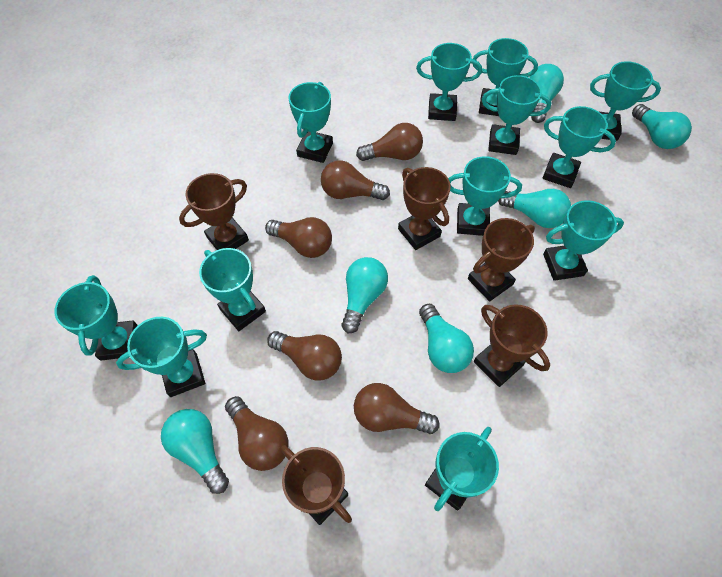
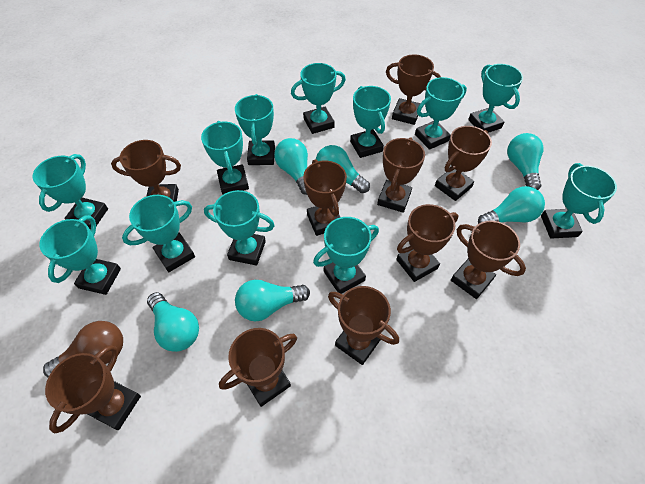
brown light bulb: [225,396,289,471] [265,217,332,258] [267,331,342,381] [321,160,390,200] [354,383,440,434] [356,123,423,161] = 6 -> [43,321,123,377] = 1
brown trophy: [179,173,249,250] [281,445,352,525] [398,167,451,250] [468,218,535,301] [474,304,550,387] = 5 -> [45,345,141,434] [111,140,181,202] [219,328,297,407] [303,159,347,236] [328,286,399,365] [377,137,425,213] [386,55,441,125] [396,204,458,282] [435,126,492,201] [451,221,526,299] = 10

